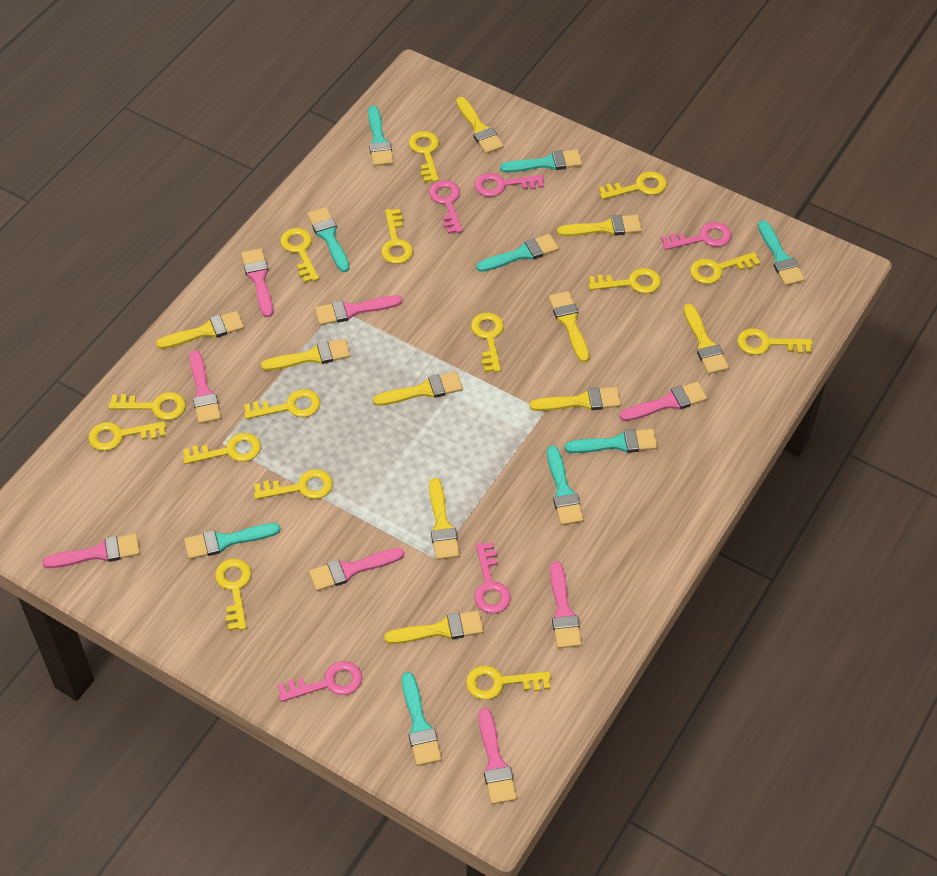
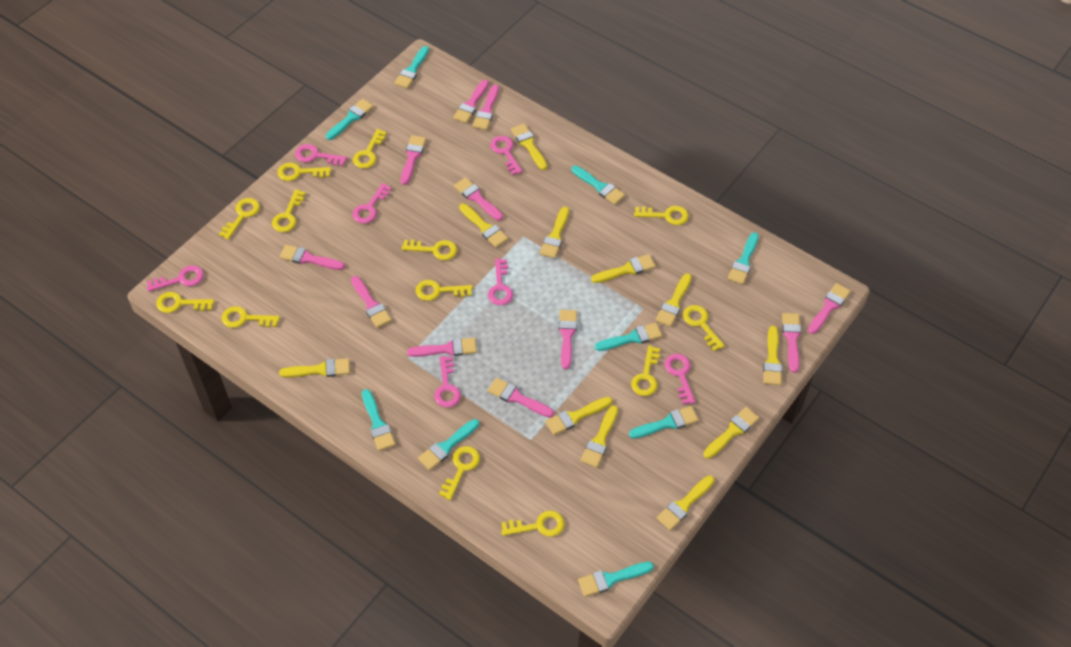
pink brush: [42,533,140,568] [189,350,221,424] [241,248,273,317] [309,548,404,591] [315,295,402,325] [478,708,517,804] [550,561,582,648] [620,382,707,421] = 8 -> [280,245,345,270] [351,276,392,328] [401,135,426,185] [407,337,477,357] [453,80,489,123] [454,177,503,221] [472,85,499,130] [488,378,554,418] [559,310,577,369] [782,313,801,373] [808,283,851,334] = 11
pink key: [278,661,362,702] [429,180,463,234] [474,542,511,614] [475,173,544,197] [661,222,732,250] = 5 -> [147,266,204,292] [295,144,347,166] [352,183,392,224] [434,356,461,407] [488,259,513,305] [490,136,523,175] [665,354,695,405] = 7
yellow brush: [156,311,244,349] [261,339,350,371] [373,372,463,406] [384,611,484,644] [429,478,460,560] [456,97,504,154] [530,387,621,411] [549,291,589,362] [557,215,642,236] [683,304,729,374] = 10 -> [279,358,350,377] [459,203,508,248] [511,124,547,170] [540,207,569,258] [545,397,612,435] [581,405,618,468] [591,254,656,283] [656,273,692,327] [657,475,715,530] [703,407,759,459] [763,326,782,385] = 11
yellow key: [88,421,166,451] [108,392,186,420] [183,433,261,464] [215,558,252,631] [244,389,320,419] [254,469,333,499] [280,228,319,283] [381,209,413,264] [409,131,439,182] [466,666,551,700] [471,313,504,372] [589,268,661,294] [598,171,667,200] [690,252,760,284] [737,328,812,355] = 15 -> [156,292,214,313] [219,198,260,240] [222,306,280,328] [272,189,306,232] [277,162,331,181] [353,129,387,169] [402,240,457,260] [416,280,473,301] [439,446,480,500] [501,511,565,537] [631,346,660,396] [634,206,689,225] [683,305,725,351] = 13

